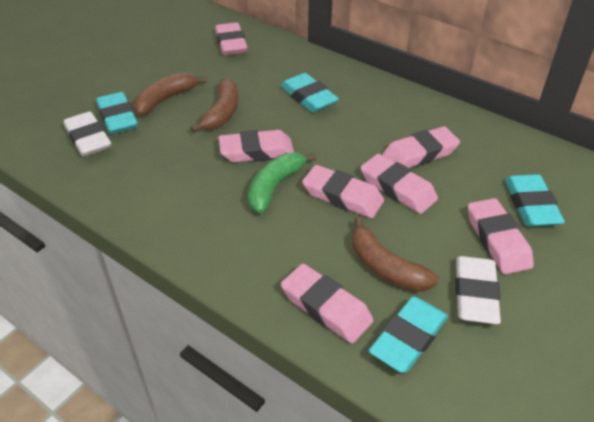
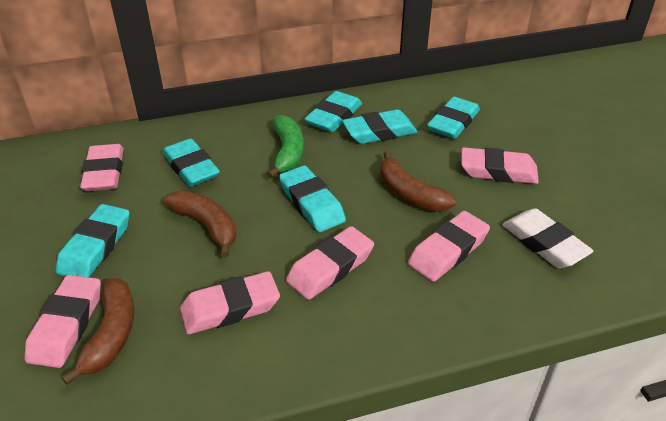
pink eraser: [215,22,248,55] [219,130,294,162] [281,264,373,343] [302,165,384,218] [360,154,438,214] [382,126,460,168] [468,198,534,274] = 7 -> [25,275,101,368] [80,144,124,191] [180,271,280,334] [286,226,374,300] [408,211,490,282] [461,147,539,184] = 6
turquoise eraser: [96,92,138,134] [281,73,339,112] [369,296,448,373] [505,174,565,226] = 4 -> [56,204,129,277] [163,138,220,187] [279,165,346,232] [305,91,362,132] [342,109,417,144] [427,97,480,139] = 6
white eraser: [64,111,111,157] [455,256,501,324] = 2 -> [502,208,593,268] = 1

